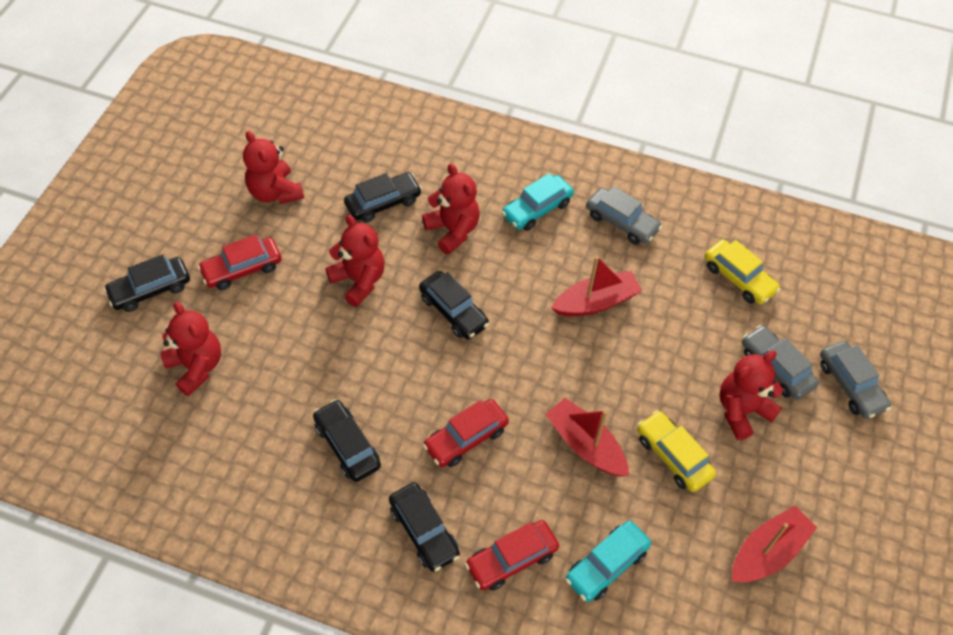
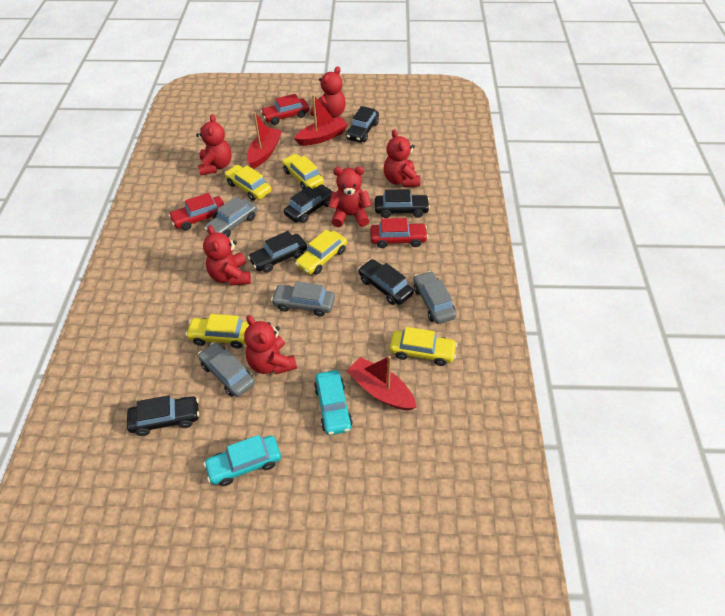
black car: [104,254,190,312] [313,399,381,482] [344,172,422,222] [389,482,460,572] [419,271,489,339] = 5 -> [127,395,199,436] [248,231,307,273] [284,184,333,223] [346,106,379,142] [358,259,414,305] [375,189,430,218] = 6
grey car: [586,186,662,245] [742,325,819,400] [820,341,891,419] = 3 -> [198,342,255,397] [204,197,257,236] [271,281,335,317] [414,271,456,324] = 4
red teddy bear: [160,302,221,396] [243,131,304,204] [325,215,385,307] [422,163,480,255] [719,350,784,440] = 5 -> [196,114,232,176] [203,225,251,286] [244,315,297,374] [311,66,346,118] [328,166,372,227] [383,129,420,187] = 6
yellow car: [637,410,716,492] [704,240,781,304] = 2 -> [185,314,249,349] [224,165,271,201] [282,154,324,189] [295,229,347,275] [390,327,457,366] = 5

